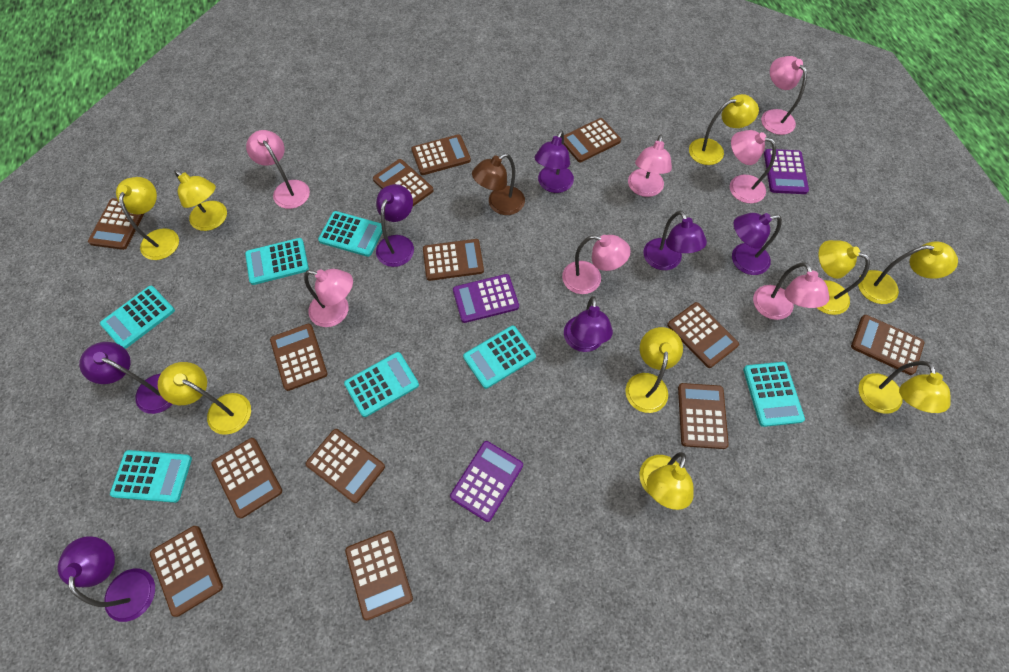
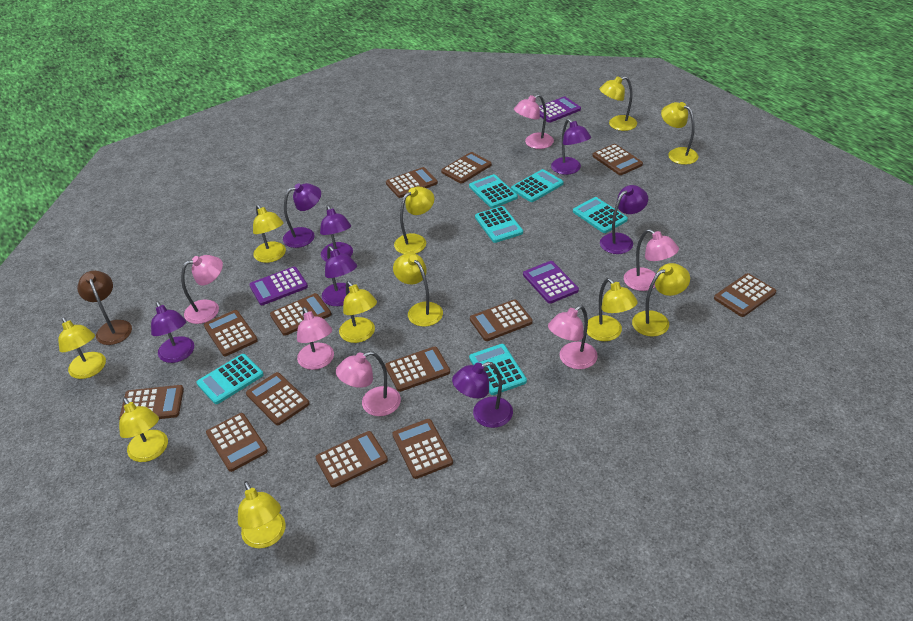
pink lamp: [246,130,310,209] [304,269,353,327] [562,235,631,294] [628,134,672,197] [730,130,776,203] [753,262,830,320] [761,56,807,135] = 7 -> [181,255,223,324] [297,307,334,370] [336,351,401,416] [514,94,554,149] [548,305,598,369] [624,229,679,291] = 6
turquoise calculator: [100,286,175,349] [110,450,192,503] [245,238,309,285] [318,211,382,257] [344,352,419,417] [463,326,536,389] [743,362,805,427] = 7 -> [196,354,264,404] [469,174,518,208] [469,344,527,395] [475,206,523,243] [511,169,564,202] [573,197,628,233] = 6
yellow lamp: [116,177,179,260] [158,362,251,435] [174,170,227,231] [625,327,683,413] [639,452,693,510] [689,94,759,165] [817,240,870,315] [858,241,958,304] [858,361,950,414] = 9 -> [58,317,106,379] [119,397,168,462] [238,481,286,549] [253,205,286,263] [339,281,377,343] [393,253,443,327] [394,186,434,254] [587,278,638,341] [599,76,637,131] [632,263,690,337] [661,102,698,165] = 11

